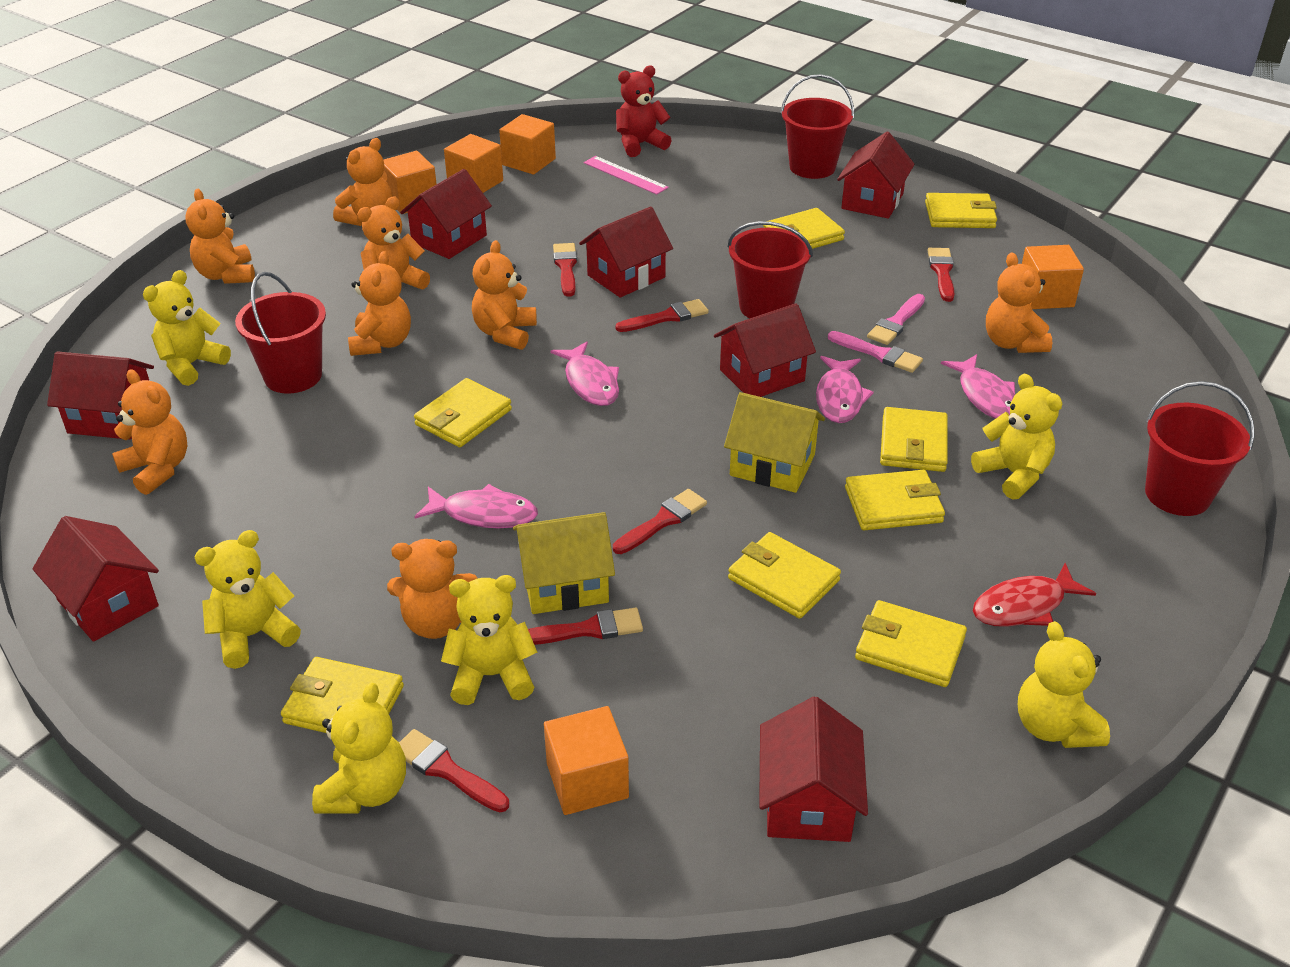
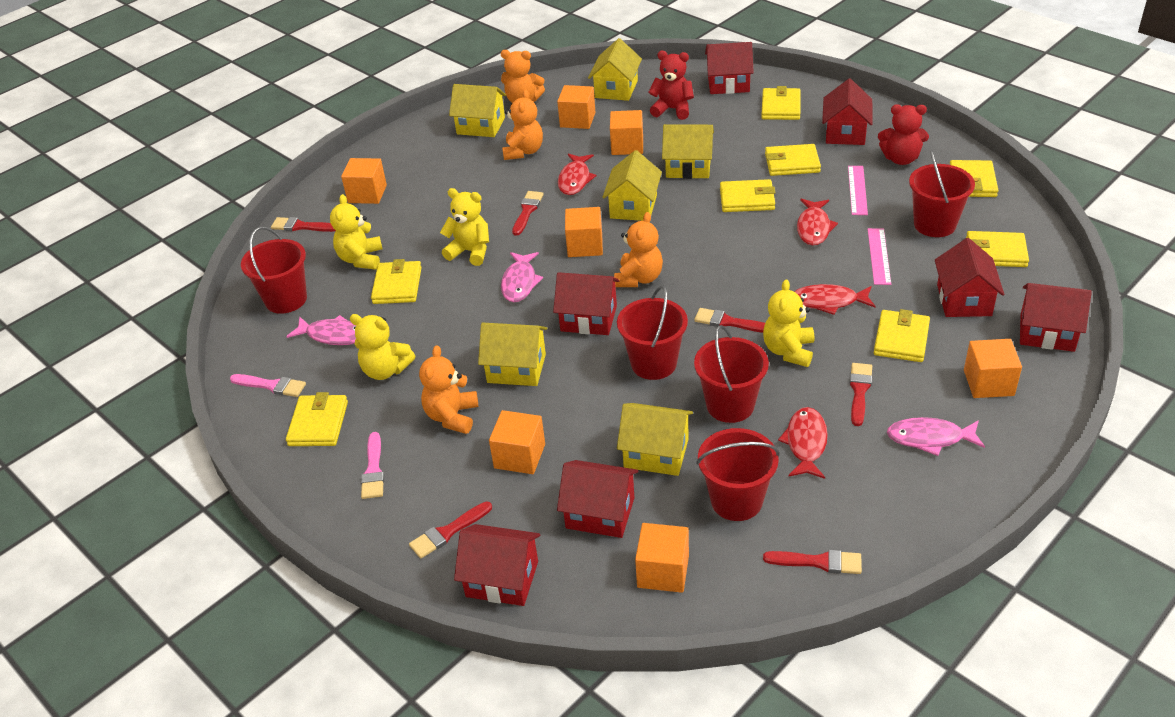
orange cube: [383,151,436,214] [444,134,503,193] [499,114,556,175] [544,706,629,815] [1022,245,1084,309] = 5 -> [341,158,387,204] [489,410,545,474] [557,85,596,129] [565,207,603,257] [610,110,643,155] [635,523,689,593] [964,339,1022,398] = 7
orange teddy bear: [112,369,188,495] [185,189,255,284] [333,138,393,226] [348,251,411,356] [357,196,430,289] [387,539,478,639] [472,240,537,350] [986,253,1052,353] = 8 -> [419,345,478,434] [501,50,545,103] [502,90,543,160] [614,212,663,287] = 4
pink fish: [414,484,538,528] [551,341,619,406] [816,356,874,423] [941,354,1015,419] = 4 -> [286,315,356,345] [501,252,543,302] [887,417,985,456] = 3
pink ruler: [584,156,669,195] = 1 -> [848,166,868,215] [868,228,891,285] = 2
red bucket: [235,272,326,394] [728,221,813,318] [780,74,854,179] [1145,381,1255,516] = 4 -> [241,227,307,314] [617,285,688,380] [694,325,769,423] [696,428,780,521] [909,150,975,237] = 5
red fish: [973,563,1096,627] = 1 -> [558,153,596,195] [778,407,828,479] [794,284,876,315] [797,199,838,246] = 4
red teddy bear: [616,65,672,157] = 1 -> [648,51,694,120] [878,104,929,165] = 2
yellow house: [513,512,615,614] [724,392,825,493] = 2 -> [449,84,506,137] [478,322,547,386] [588,38,642,101] [603,150,662,221] [617,403,693,476] [662,124,714,179] = 6
yellow teddy bear: [143,270,231,386] [194,530,301,669] [312,682,406,814] [441,575,537,705] [971,374,1062,500] [1018,621,1110,748] = 6 -> [330,194,383,269] [350,314,415,380] [440,188,489,266] [763,279,814,367] = 4

